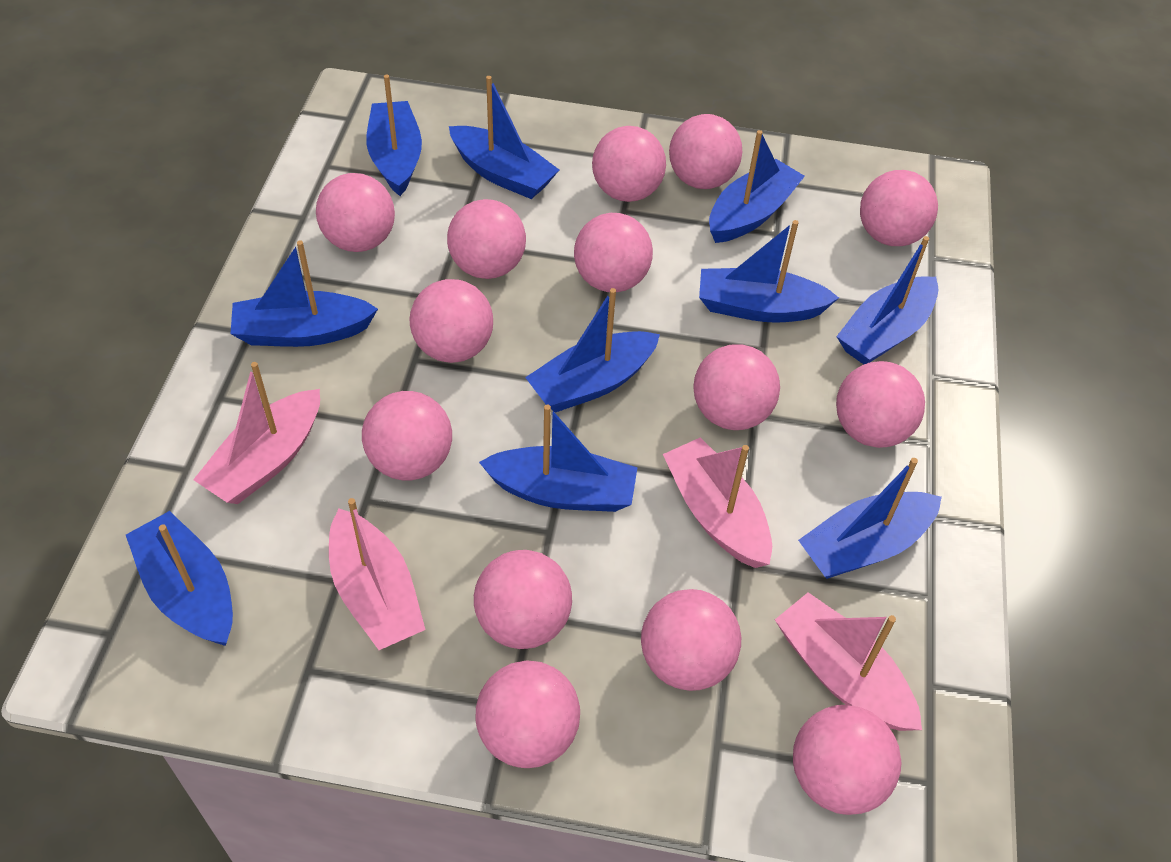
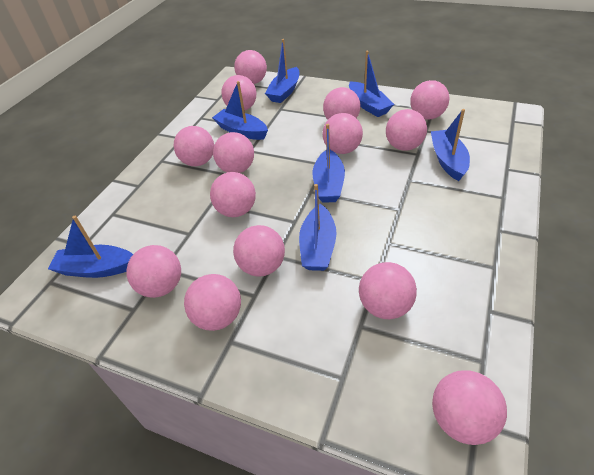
blue boat: [126,511,233,646] [230,241,378,347] [366,75,422,196] [449,76,559,199] [479,405,638,512] [525,288,660,413] [699,220,839,323] [709,130,805,243] [798,458,942,579] [836,236,938,364] = 10 -> [48,216,133,278] [212,81,268,140] [265,39,299,103] [299,184,337,271] [312,124,345,203] [349,51,394,117] [431,109,470,181] = 7
pink boat: [193,362,320,504] [329,498,426,650] [663,438,772,568] [775,592,922,731] = 4 -> none = 0

